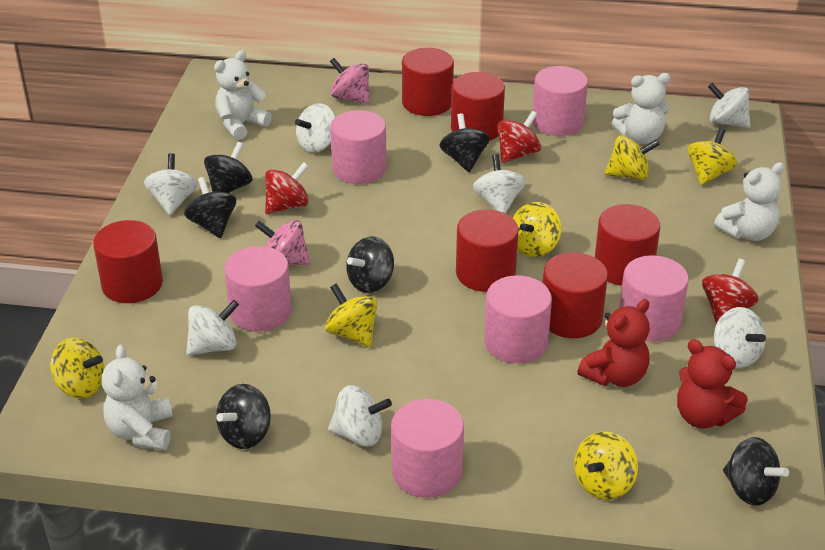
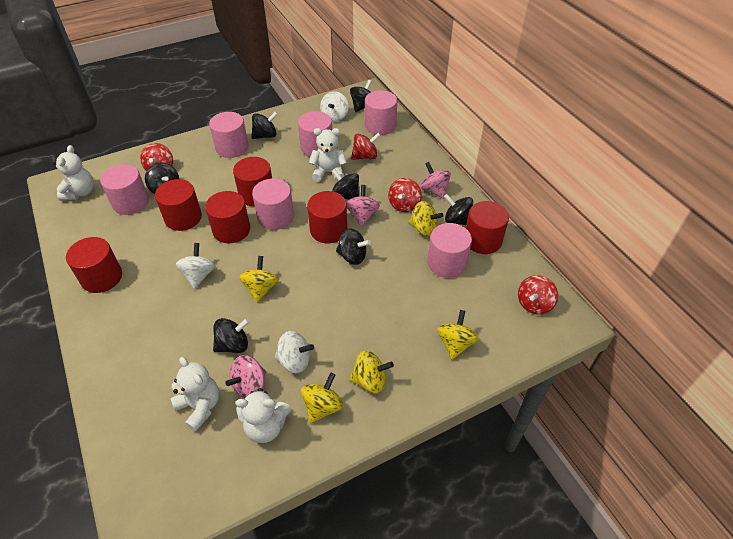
black spinning top: [184,177,236,238] [204,142,252,193] [216,384,271,449] [346,236,394,293] [440,113,490,172] [723,437,789,506] = 6 -> [145,162,179,194] [213,318,250,353] [251,111,278,139] [331,169,359,200] [336,229,371,265] [350,80,372,112] [444,194,473,225] = 7
pink spinning top: [255,220,311,265] [330,58,370,104] = 2 -> [225,355,266,398] [346,185,380,227] [420,162,451,199] = 3
red spinning top: [265,162,309,214] [497,111,541,163] [702,259,758,324] = 3 -> [140,143,173,171] [351,133,381,160] [388,178,422,212] [518,275,558,315] = 4
red teddy bear: [577,299,650,387] [677,340,748,428] = 2 -> none = 0
white spinning top: [144,153,197,215] [186,300,239,356] [295,103,335,153] [328,385,392,447] [473,154,525,214] [708,83,750,128] [714,307,766,368] = 7 -> [176,243,215,289] [275,331,314,373] [320,91,349,122] = 3
yellow spinning top: [50,338,104,398] [325,283,378,347] [513,202,561,257] [574,431,638,500] [605,135,660,180] [688,128,737,185] = 6 -> [239,256,279,303] [301,372,343,424] [349,351,394,394] [408,201,444,236] [437,310,479,360] = 5

